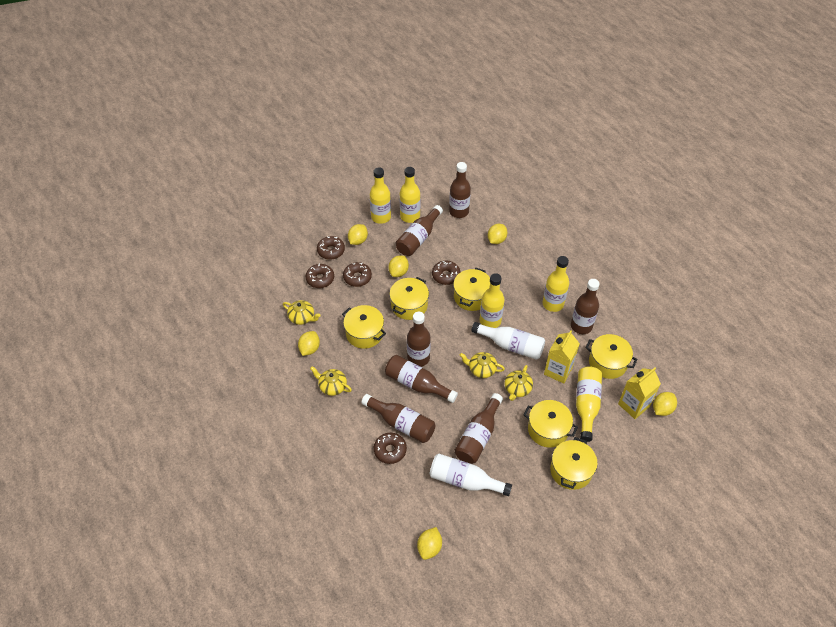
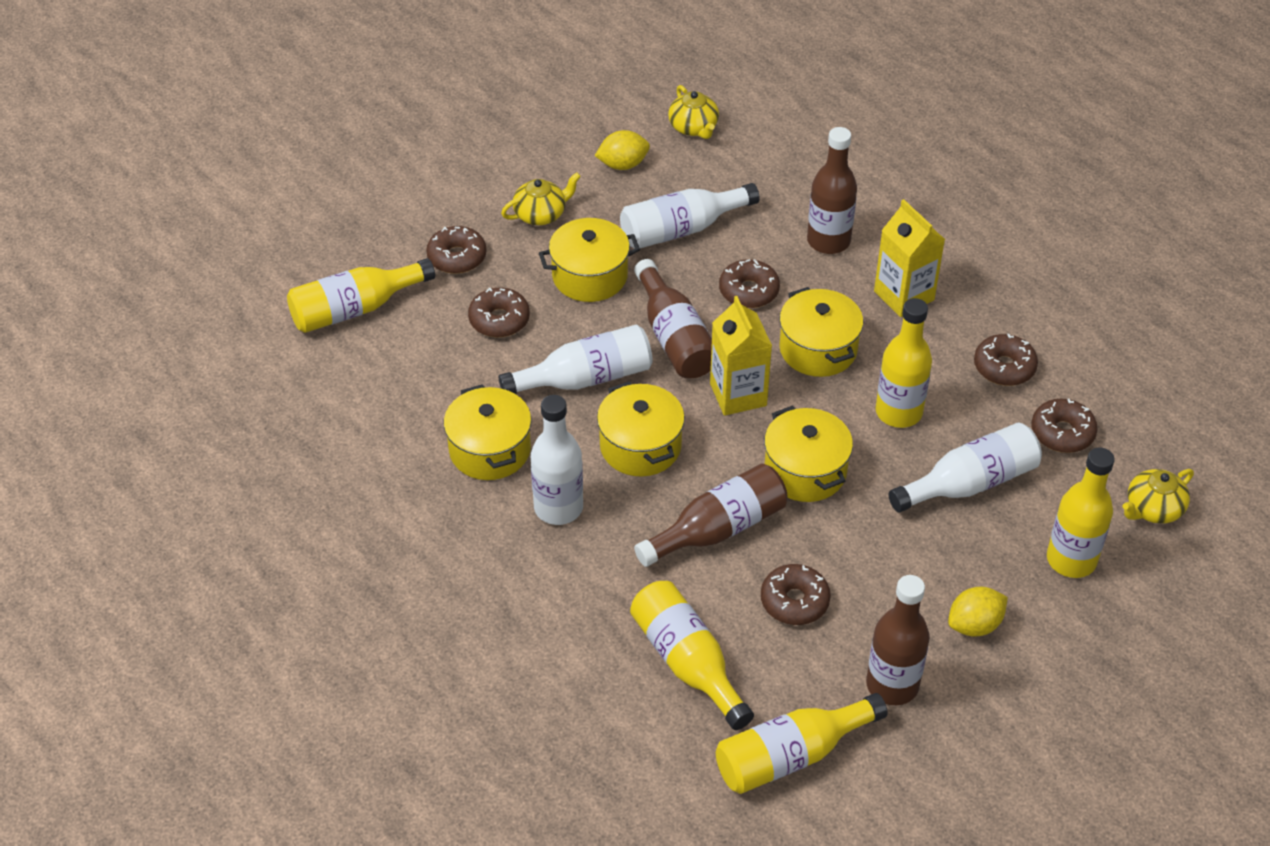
brown bottle: [361,394,435,443] [385,355,458,403] [396,205,443,256] [407,312,431,367] [449,162,471,218] [454,393,503,464] [571,279,599,334] = 7 -> [634,259,712,378] [634,464,788,567] [807,127,857,254] [866,575,930,705] = 4
brown donut: [306,263,334,288] [317,236,345,260] [343,262,372,287] [374,433,407,464] [432,261,460,285] = 5 -> [426,226,486,274] [468,288,530,337] [719,259,780,308] [761,564,831,625] [974,334,1038,386] [1031,399,1098,453] = 6
white bottle: [429,453,512,496] [471,322,545,360] = 2 -> [499,325,653,394] [531,395,583,525] [620,183,760,249] [888,423,1042,513] = 4
yellow lemon: [298,331,320,356] [348,224,368,245] [388,256,409,277] [417,527,442,560] [488,224,507,244] [653,392,677,416] = 6 -> [595,130,650,170] [948,587,1008,637] = 2
yellow pot: [342,305,386,349] [389,277,429,320] [453,268,490,311] [524,400,578,448] [550,437,598,490] [585,334,638,379] = 6 -> [444,384,531,480] [539,218,640,302] [597,381,685,476] [764,405,853,502] [779,287,863,377] = 5
yellow teapot: [283,300,321,325] [310,366,352,396] [460,352,505,378] [504,365,533,401] = 4 -> [501,172,581,225] [668,85,719,139] [1123,469,1194,524] = 3

